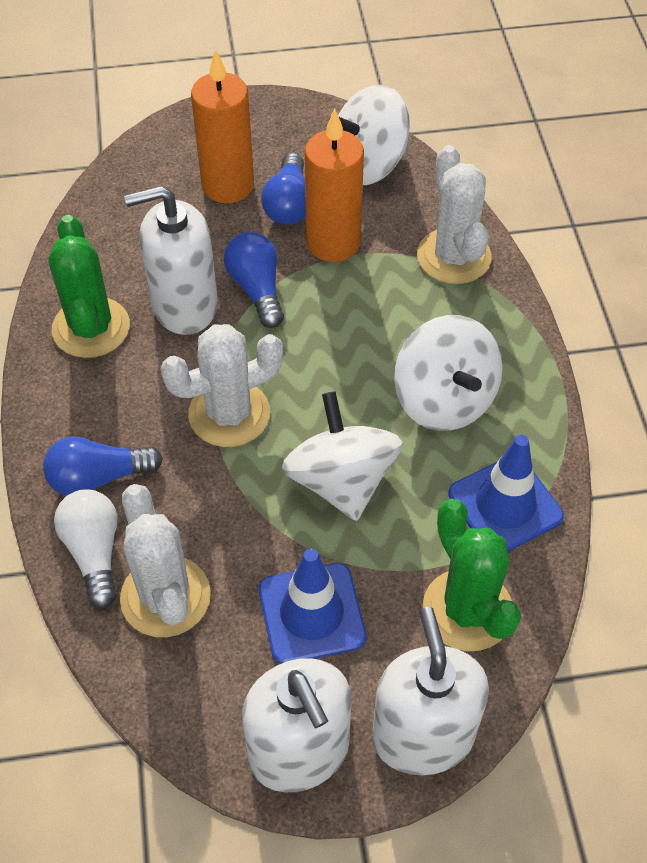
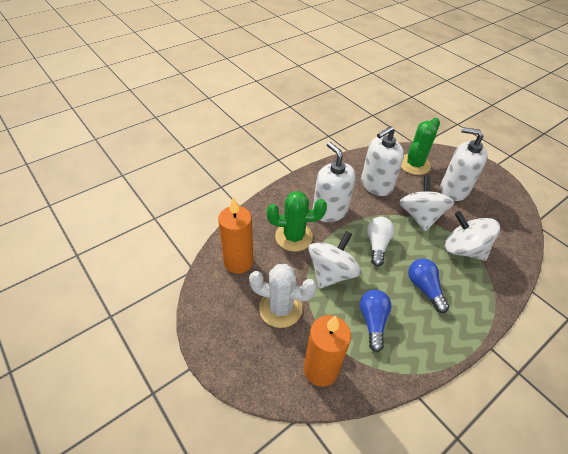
blue light bulb: [43,436,163,496] [224,232,284,328] [261,153,306,225] = 3 -> [360,290,391,352] [408,258,449,313] = 2
blue traffic cone: [259,549,366,664] [448,435,564,552] = 2 -> none = 0
white cactus: [120,484,211,637] [160,324,283,447] [417,145,492,284] = 3 -> [249,264,317,328] = 1

